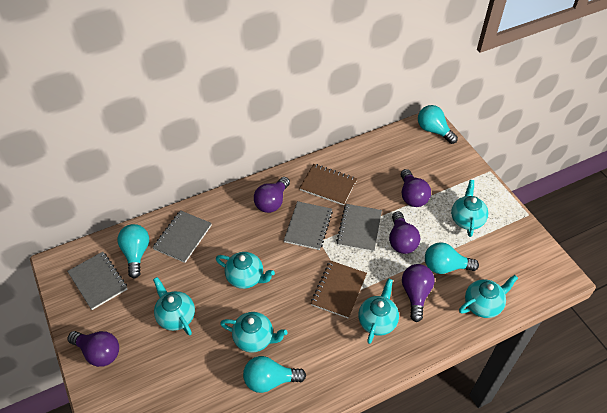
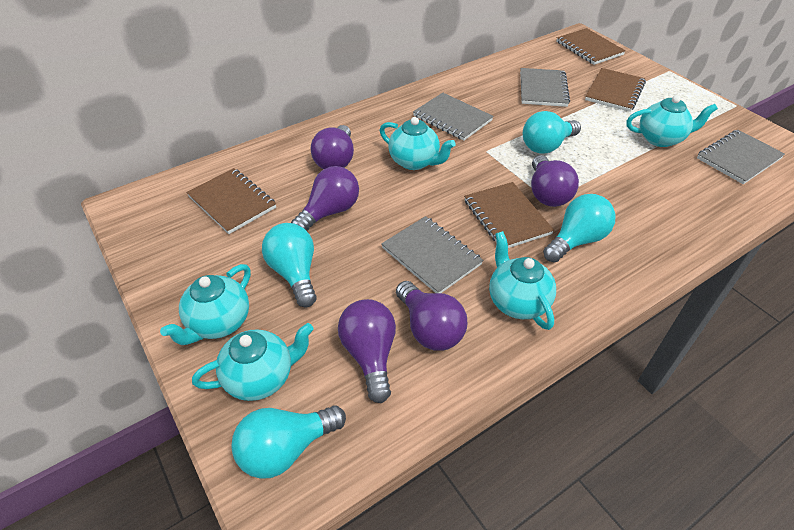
brown notebook: [300,164,357,205] [311,260,367,319] = 2 -> [186,168,276,234] [464,182,554,248] [556,28,626,65] [585,68,646,112] = 4
turquoise teapot: [153,277,195,335] [216,252,275,289] [220,312,288,353] [358,278,399,344] [451,180,488,237] [459,275,518,318] = 6 -> [160,264,251,345] [192,323,314,401] [380,117,456,170] [489,231,556,330] [626,95,718,147] = 5

